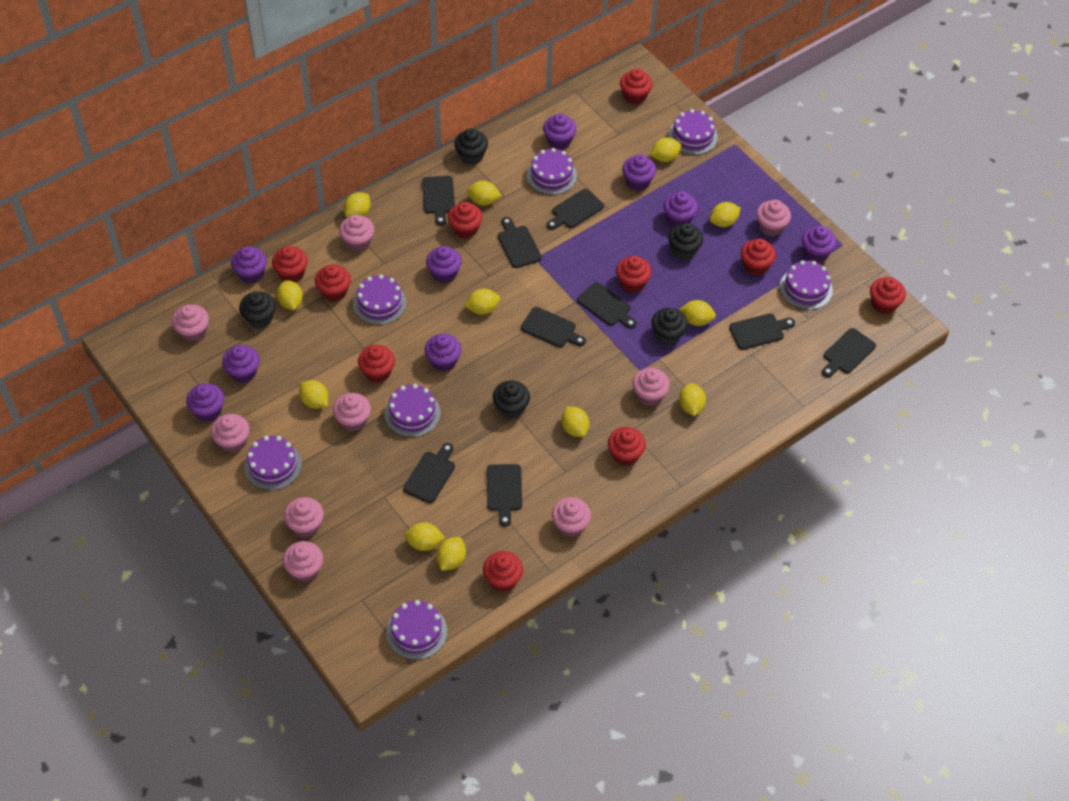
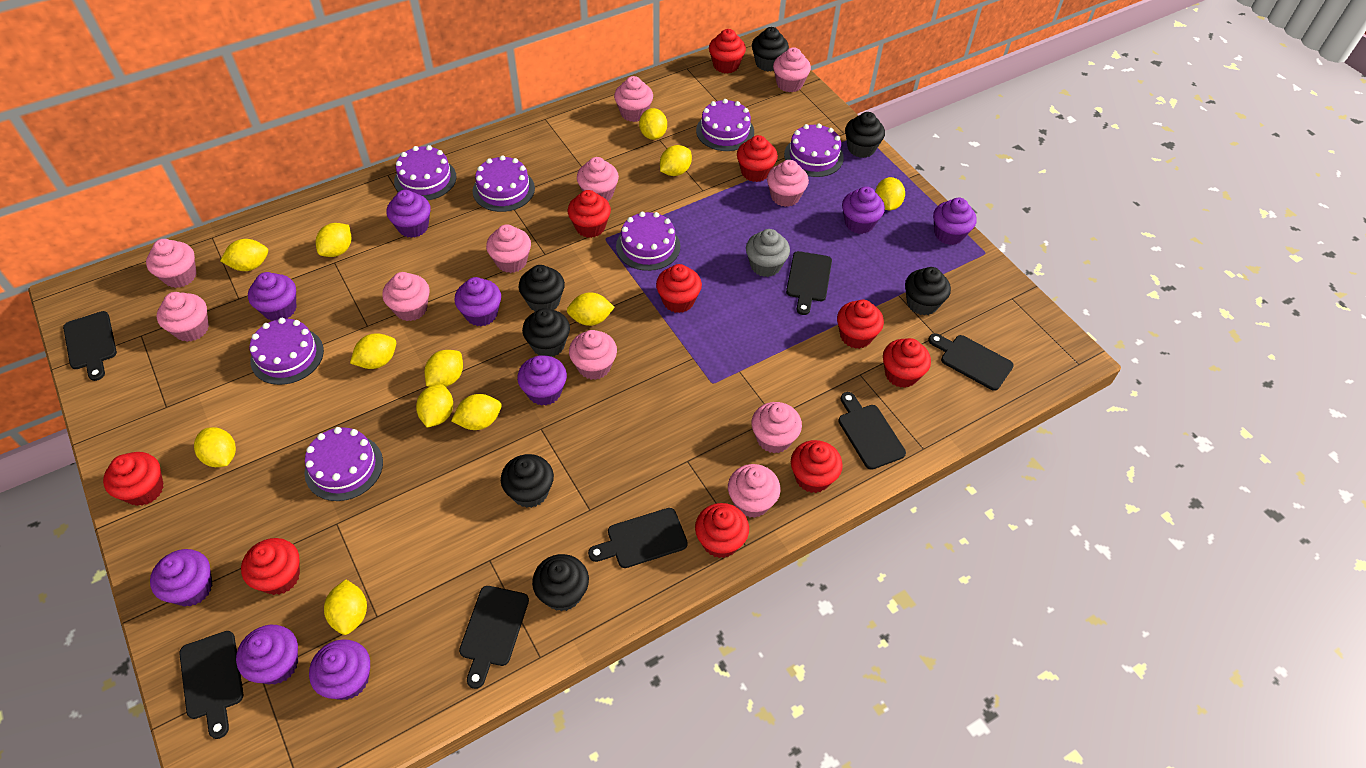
black cupcake: [239,291,276,329] [454,128,488,165] [493,381,530,419] [651,308,688,345] [668,223,703,260] = 5 -> [501,454,554,508] [519,265,565,312] [522,308,570,357] [532,554,589,611] [752,27,789,71] [845,112,885,158] [905,267,951,316] = 7
black cutting board: [403,443,455,503] [422,176,455,226] [487,464,522,527] [498,217,542,268] [521,307,586,347] [547,189,604,230] [577,282,637,329] [729,314,795,350] [822,328,876,377] = 9 -> [63,311,117,381] [179,631,243,739] [459,586,529,689] [588,508,688,568] [786,251,832,315] [838,392,906,470] [928,333,1014,391] = 7
grey cupcake: none = 0 -> [746,229,790,277] = 1
pink cupcake: [172,305,209,342] [211,414,250,453] [283,541,323,582] [284,497,324,538] [333,393,371,432] [339,215,374,252] [552,497,591,537] [633,368,670,406] [756,200,791,236] = 9 -> [146,239,197,288] [157,292,209,342] [382,272,429,321] [486,224,531,273] [569,330,617,380] [577,157,619,201] [614,76,653,122] [728,464,781,518] [751,402,802,453] [767,160,809,207] [773,47,811,92] = 11

